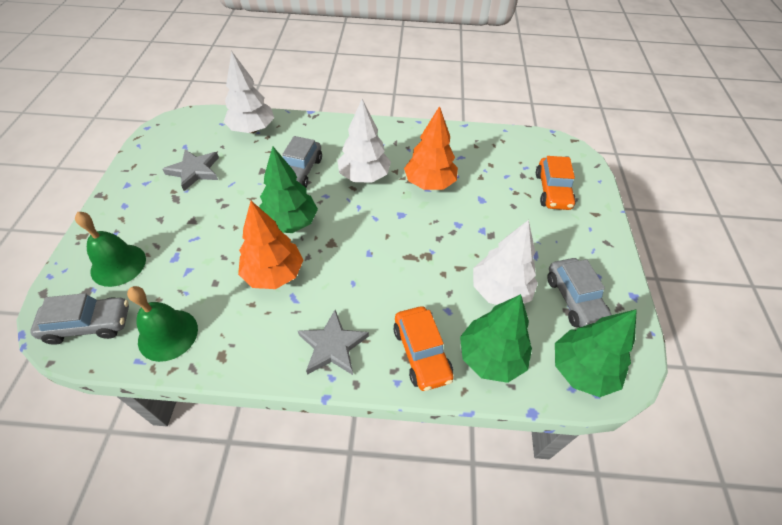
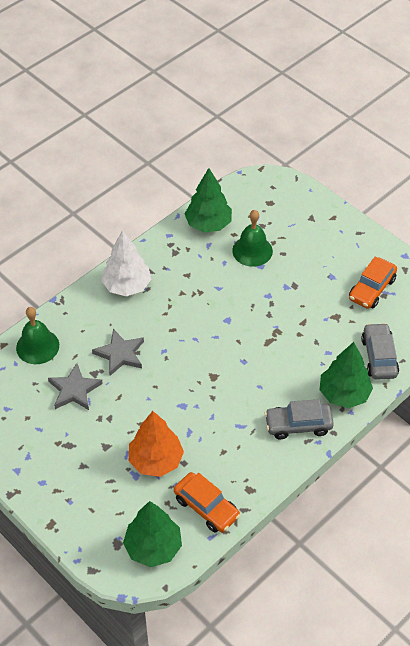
grey car: [30,293,129,345] [282,136,322,187] [547,258,612,327] = 3 -> [264,399,334,439] [361,323,399,380] = 2
orange tree: [238,201,303,289] [404,106,458,190] = 2 -> [129,411,184,477] = 1
white tree: [224,51,274,133] [337,99,391,183] [473,220,538,305] = 3 -> [101,231,151,296] = 1

